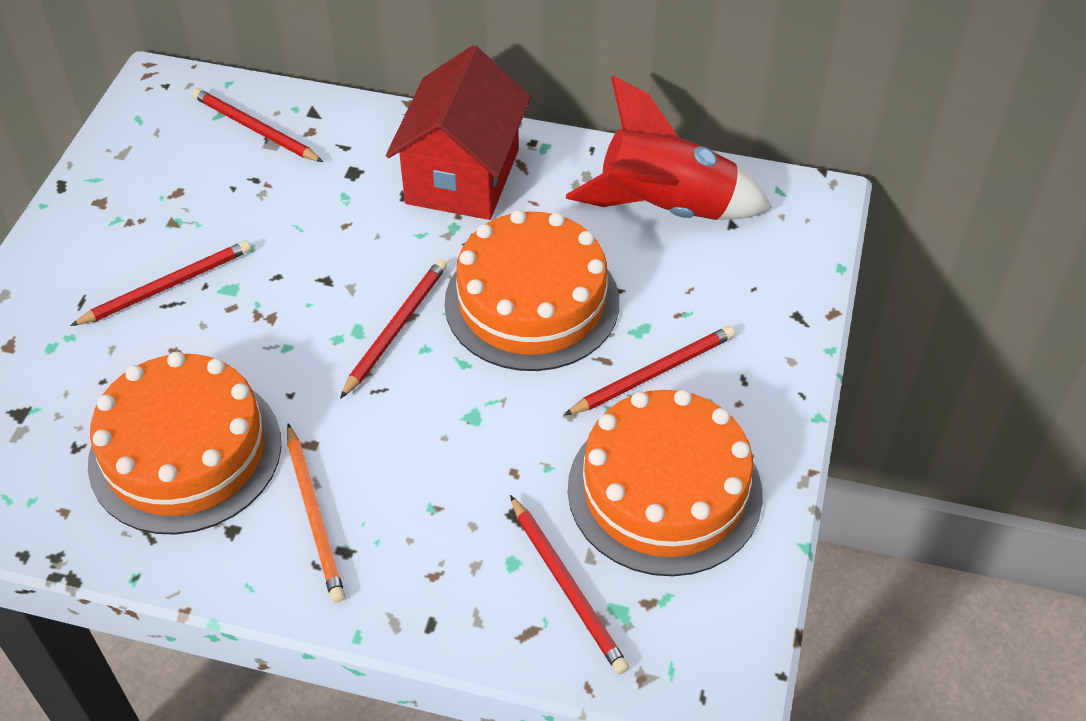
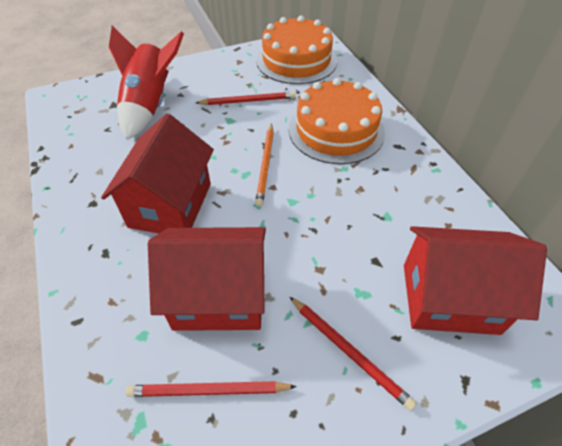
orange cake: [88,352,281,534] [444,210,619,371] [568,389,763,576] = 3 -> [256,16,337,84] [289,78,385,164] = 2
red house: [386,45,531,220] = 1 -> [101,114,214,233] [148,227,266,331] [404,226,547,335] = 3
red pencil: [70,241,251,326] [192,88,323,162] [340,259,447,399] [510,495,629,674] [564,326,735,415] = 5 -> [126,381,297,397] [196,92,295,105] [290,297,417,411] = 3

